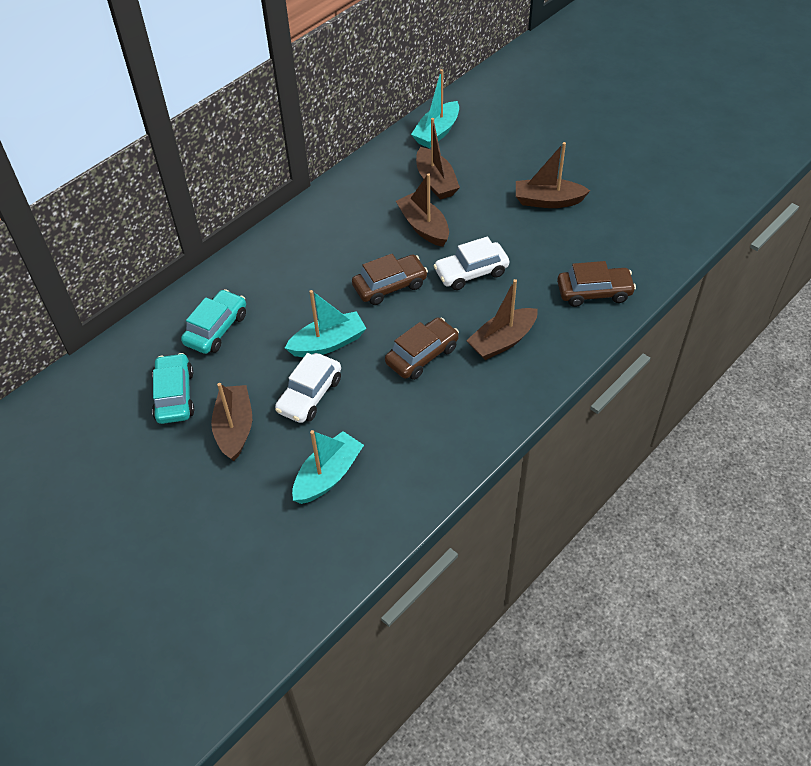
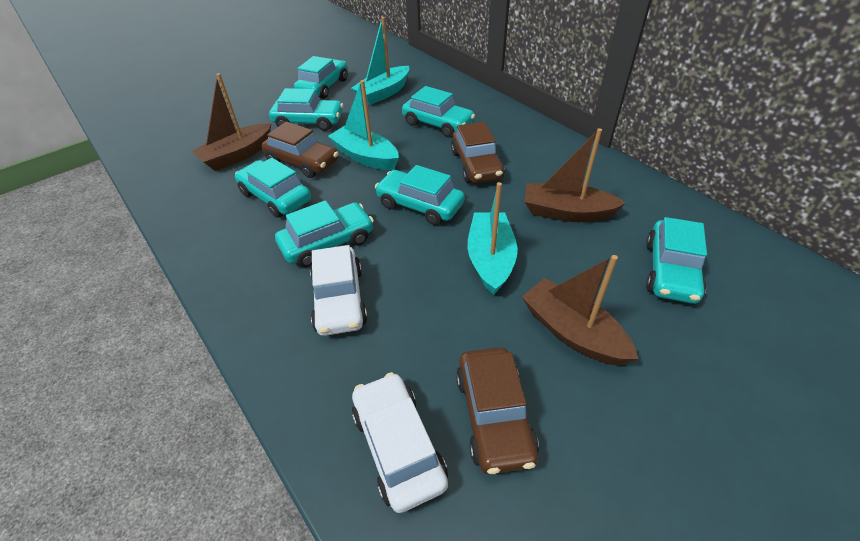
brown boat: [211,383,252,461] [396,173,449,247] [416,118,460,200] [466,279,538,360] [516,142,590,208] = 5 -> [191,73,271,171] [522,255,638,366] [525,128,625,222] = 3
turquoise car: [152,353,194,424] [181,289,246,354] = 2 -> [235,158,311,218] [269,88,343,131] [275,200,374,267] [294,56,347,99] [375,165,464,225] [402,86,475,138] [646,217,707,304] = 7

